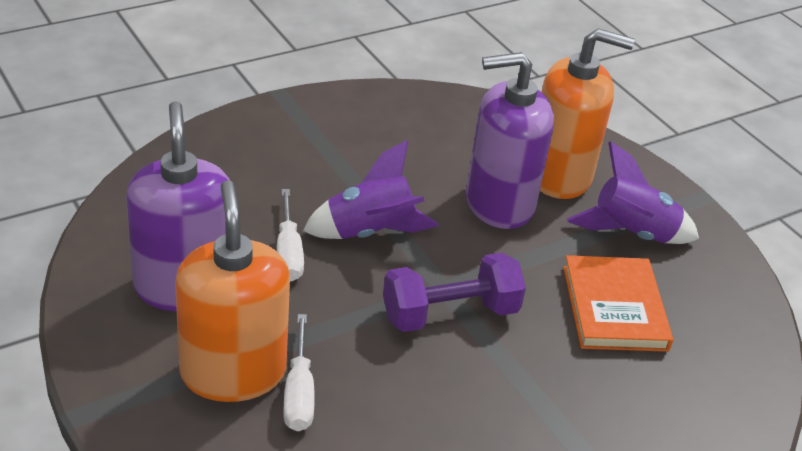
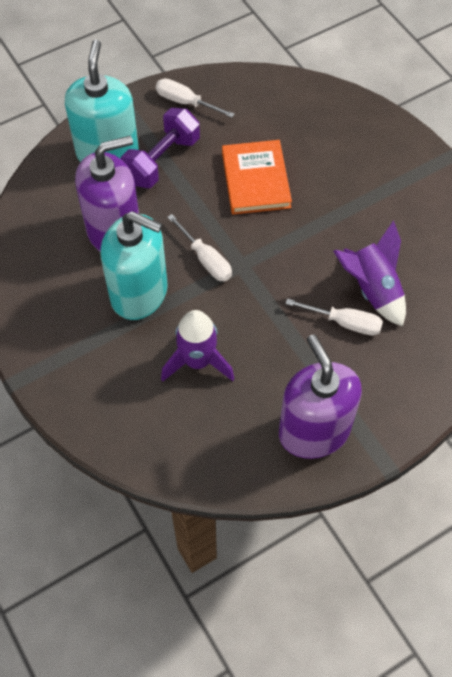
orange soap dispenser: [175,180,290,402] [540,28,635,199] = 2 -> none = 0
turquoise soap dispenser: none = 0 -> [65,40,139,162] [100,211,168,320] = 2
white screwdriver: [277,189,304,281] [283,314,315,431] = 2 -> [156,78,235,118] [167,214,232,281] [285,299,383,336] = 3

